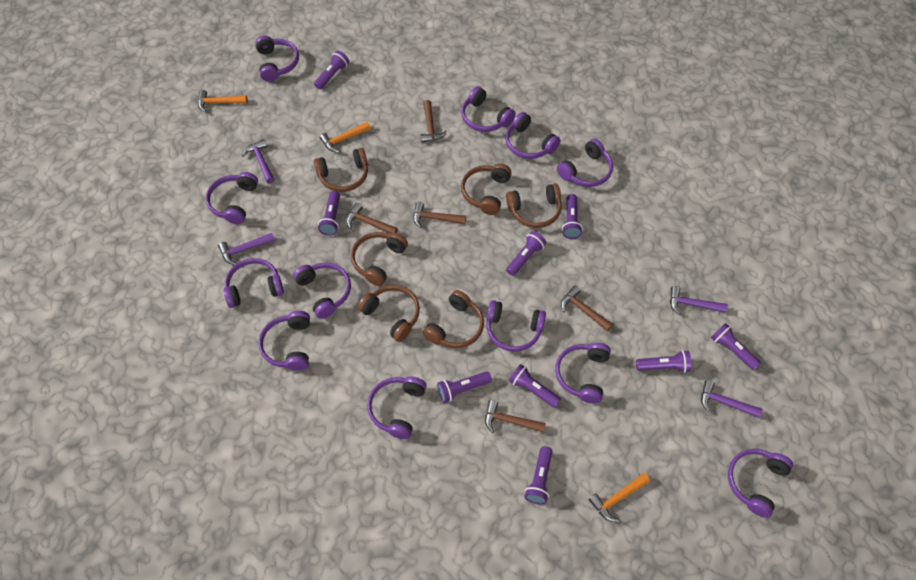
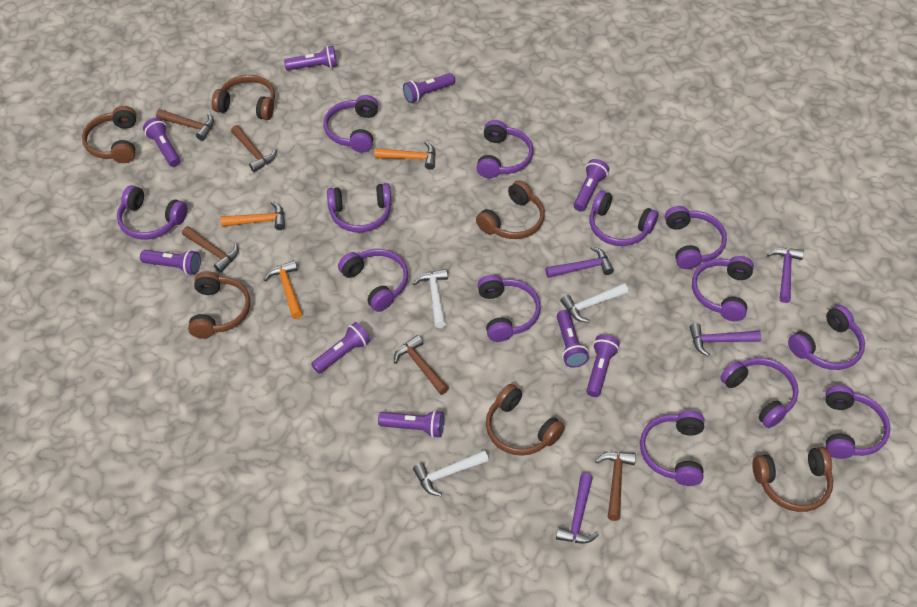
purple headphones: [206,172,258,224] [224,258,284,308] [255,36,299,82] [258,311,310,371] [293,263,351,319] [367,376,427,439] [461,87,515,132] [486,300,546,352] [505,112,561,159] [555,343,611,404] [557,139,613,187] [728,449,793,518] = 12 -> [117,185,188,239] [324,95,378,152] [327,183,392,232] [338,249,408,312] [477,120,533,178] [477,275,541,342] [589,190,658,246] [640,411,704,486] [665,206,727,269] [692,256,754,321] [720,358,799,428] [788,305,865,370] [825,385,891,459] = 13
white hammer: none = 0 -> [413,269,448,328] [413,450,489,496] [560,283,628,323] = 3

